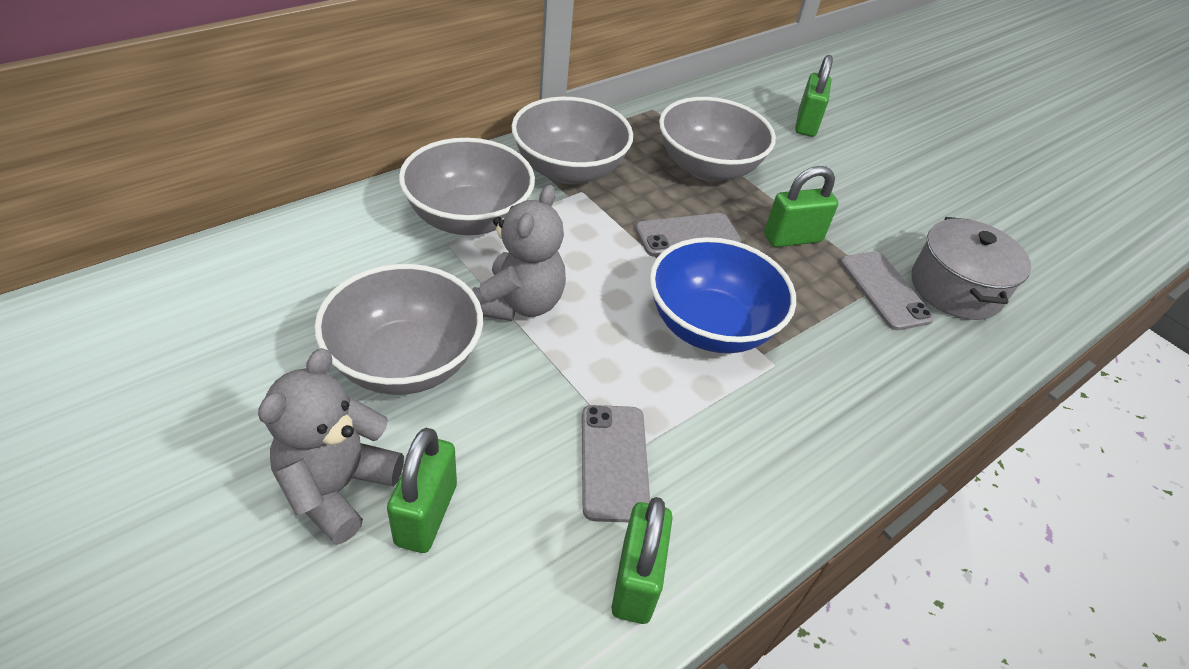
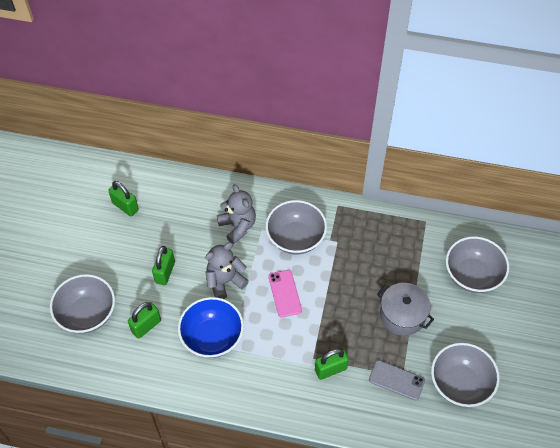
grey phone: [582,405,650,522] [635,213,741,257] [840,251,934,330] = 3 -> [369,360,425,400] = 1
pink phone: none = 0 -> [269,270,302,318] = 1

